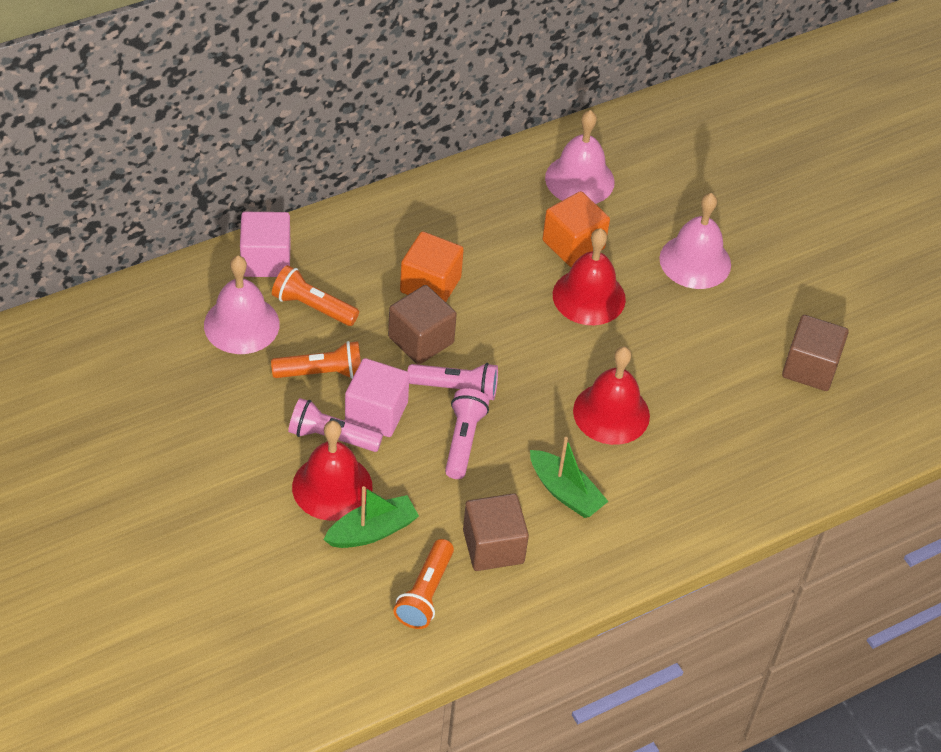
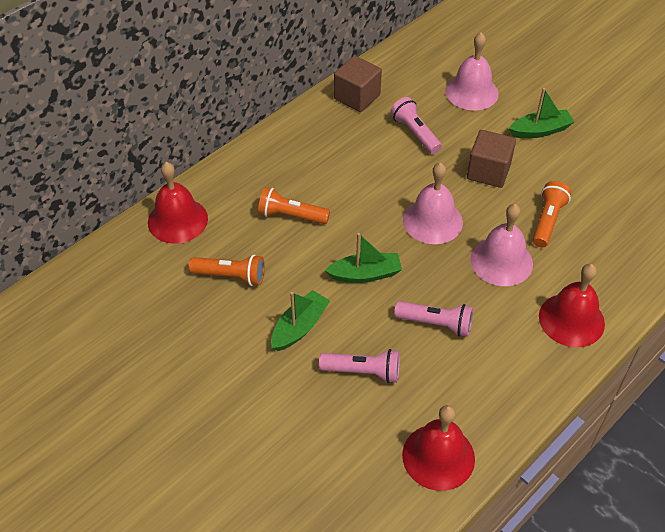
brown cube: [388,285,457,365] [463,493,529,571] [782,315,849,391] = 3 -> [334,56,382,112] [467,130,516,188] = 2
green boat: [323,486,419,548] [530,437,609,518] = 2 -> [271,290,330,351] [325,233,402,283] [509,88,575,138] = 3
orange cube: [400,231,464,302] [542,191,610,267] = 2 -> none = 0
pink cube: [240,212,291,277] [345,358,410,437] = 2 -> none = 0

